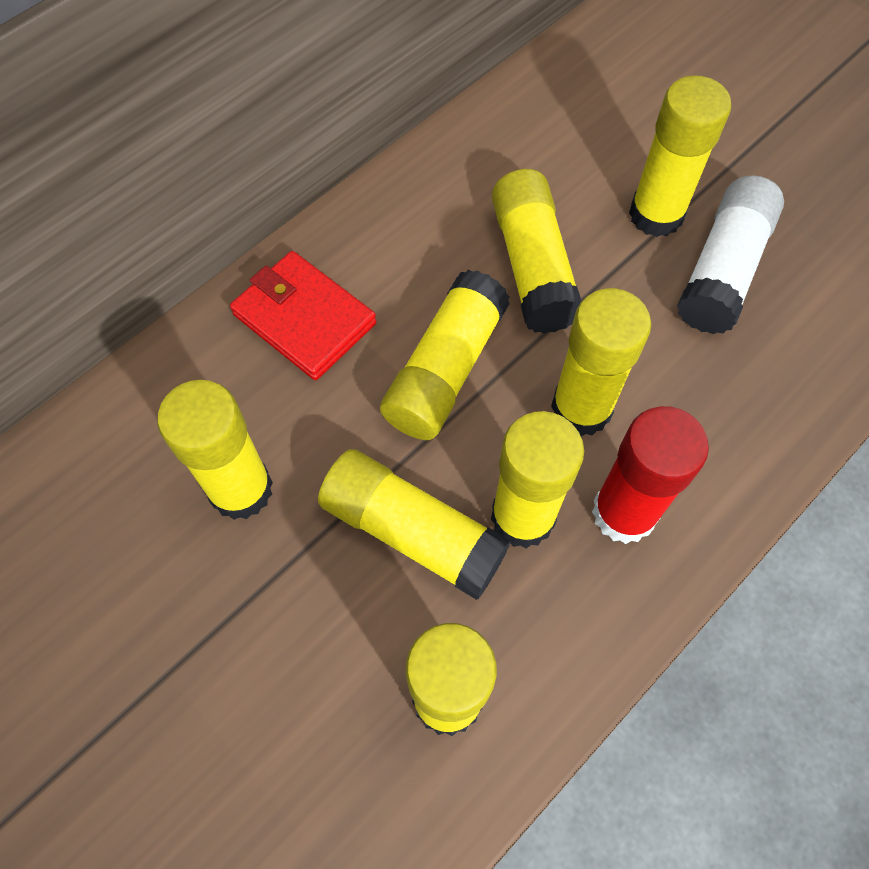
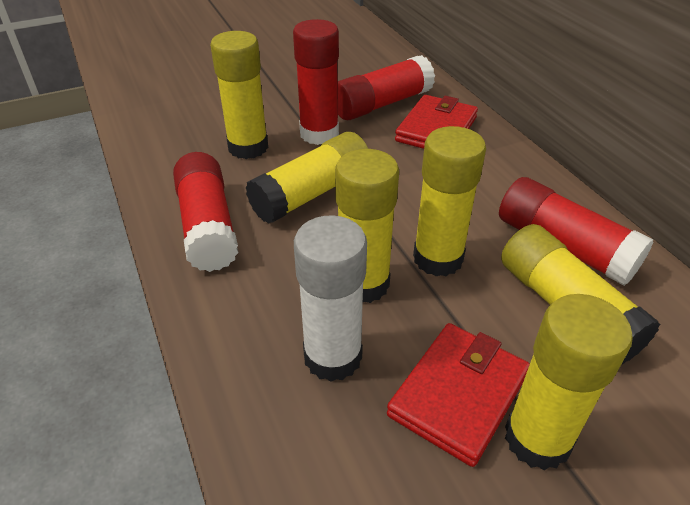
red glue stick: [592,406,709,544] = 1 -> [173,152,239,272] [293,19,339,145] [337,55,435,120] [499,177,654,286] = 4
red wallet: [230,251,376,380] = 1 -> [387,323,530,467] [395,95,478,149] = 2
yellow glue stick: [157,380,273,520] [318,449,511,600] [380,270,510,440] [406,623,497,736] [491,411,584,548] [492,169,582,334] [551,288,651,436] [629,75,731,237] = 8 -> [210,31,268,159] [246,132,368,224] [335,149,399,303] [413,126,486,276] [501,224,660,365] [505,294,633,471] = 6

